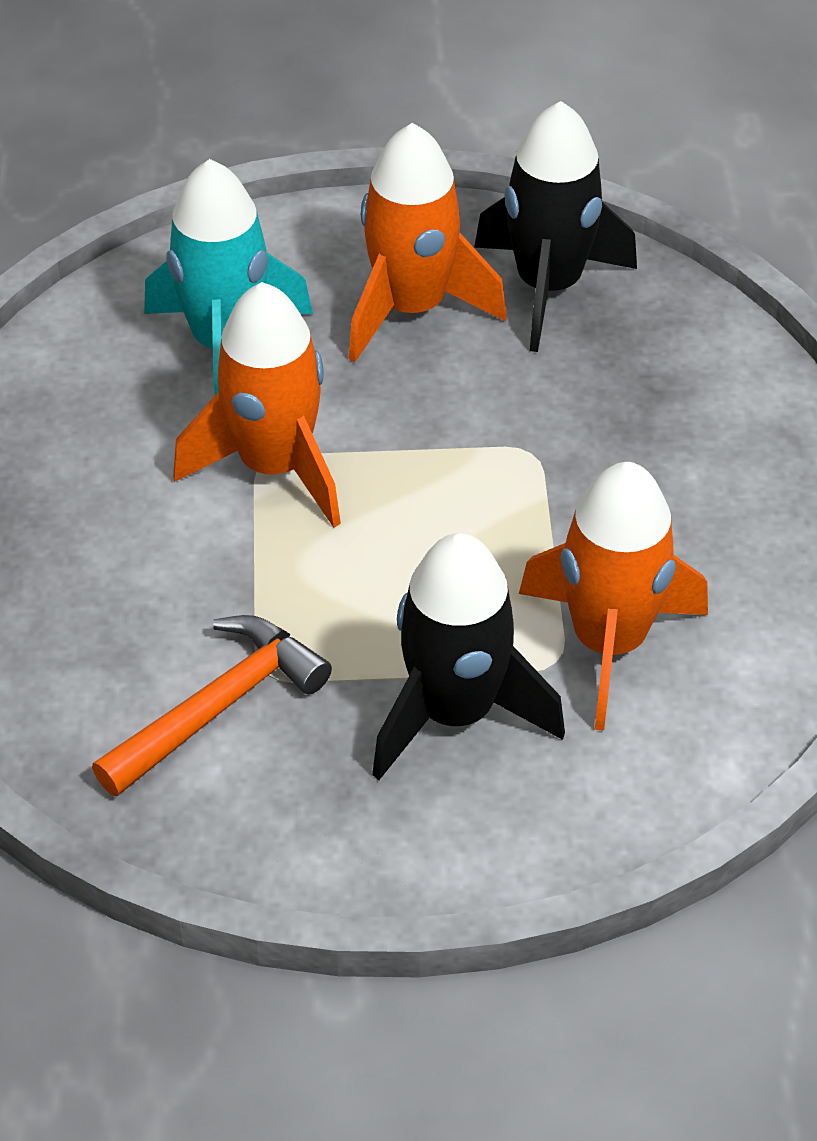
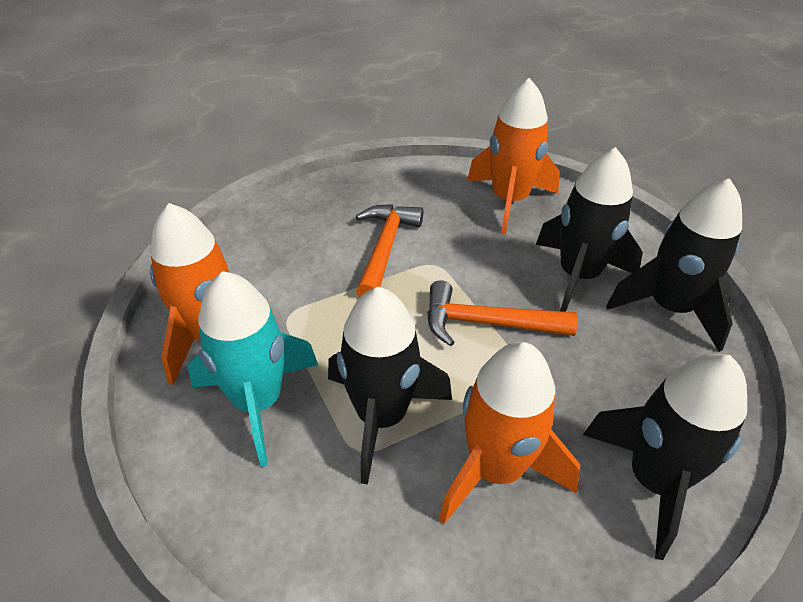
black rocket: [372,533,565,780] [474,101,637,352] = 2 -> [328,287,452,485] [536,147,643,312] [583,354,747,560] [606,178,742,352] = 4
orange hammer: [92,615,332,797] = 1 -> [356,204,423,297] [427,280,578,346] = 2

